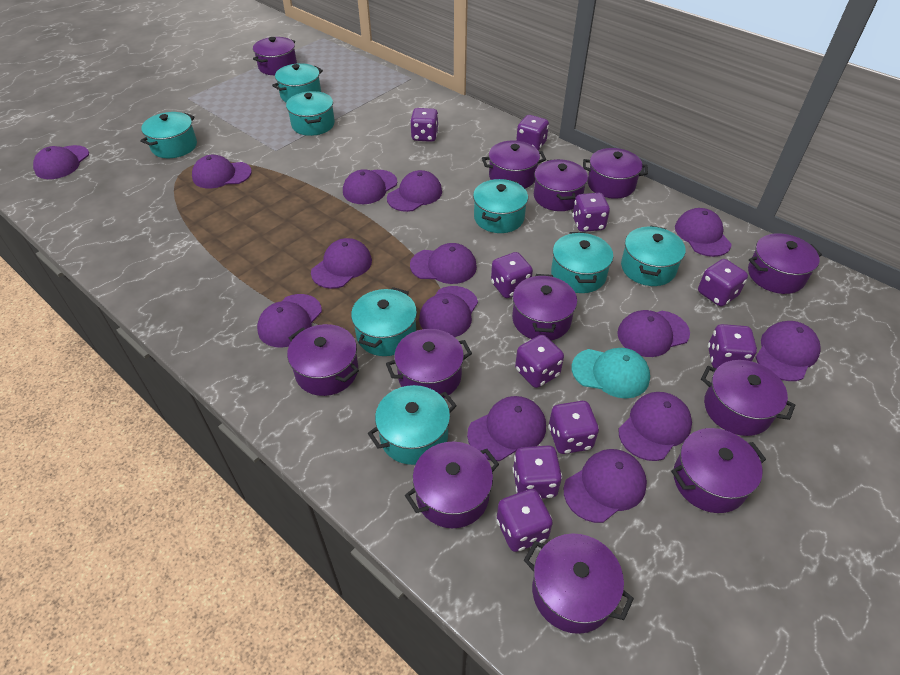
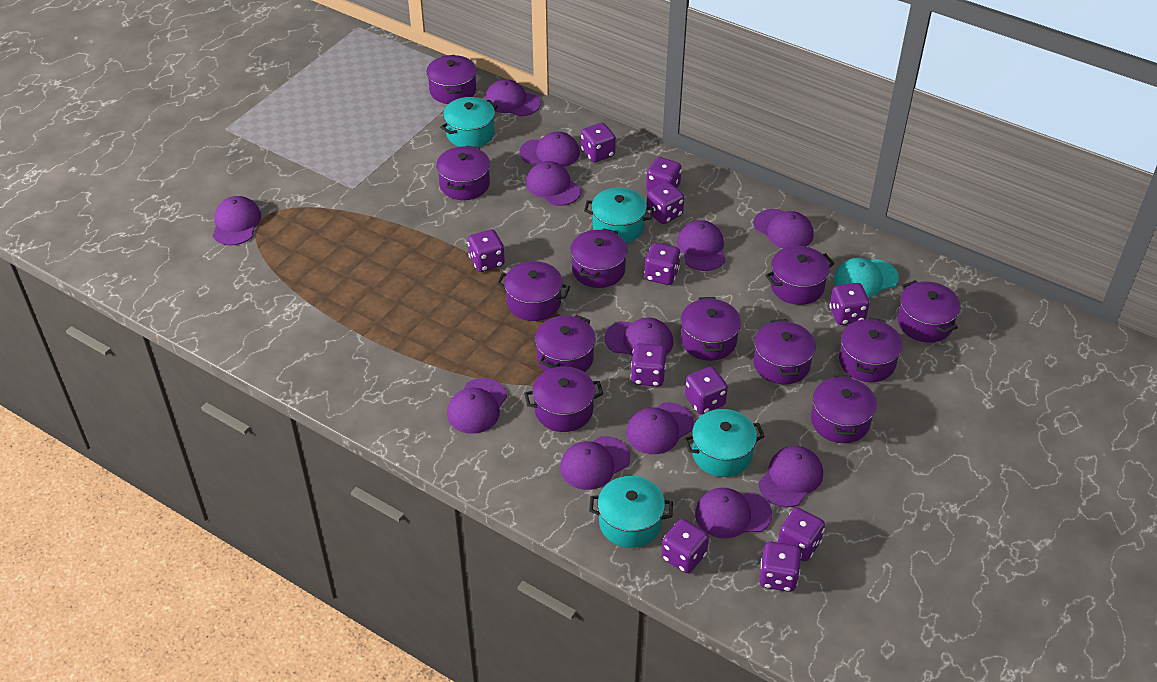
purple cap: [33,145,89,179] [192,155,252,188] [257,294,322,348] [311,238,372,289] [343,169,397,204] [387,170,442,212] [410,243,477,284] [419,286,478,337] [467,396,546,461] [564,449,647,523] [617,310,690,357] [618,392,692,461] [675,208,732,257] [755,321,821,381] = 14 -> [213,196,261,246] [447,378,507,434] [485,79,541,117] [519,132,580,167] [526,161,581,206] [560,436,630,490] [605,318,673,356] [626,402,694,454] [677,220,726,271] [695,488,772,539] [754,209,814,249] [758,446,823,507] = 12
purple dice: [410,108,439,142] [491,252,533,298] [497,489,553,552] [513,445,562,499] [515,335,564,388] [516,115,549,150] [548,401,599,454] [572,193,610,232] [698,259,748,306] [708,324,757,369] = 10 -> [468,229,505,272] [581,123,616,162] [631,343,666,387] [644,243,681,285] [646,157,682,191] [647,182,684,224] [661,519,709,573] [685,367,728,414] [759,541,802,592] [778,508,825,561] [829,283,870,325] = 11
turquoise pot: [140,112,197,158] [272,63,323,103] [286,91,335,136] [351,287,417,356] [368,385,457,465] [473,179,528,233] [551,232,613,293] [621,226,686,286] = 8 -> [440,97,498,147] [584,188,654,243] [589,476,673,548] [684,409,765,477] = 4

